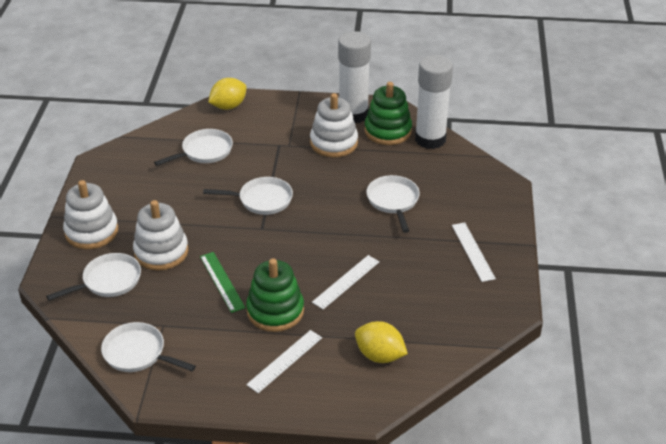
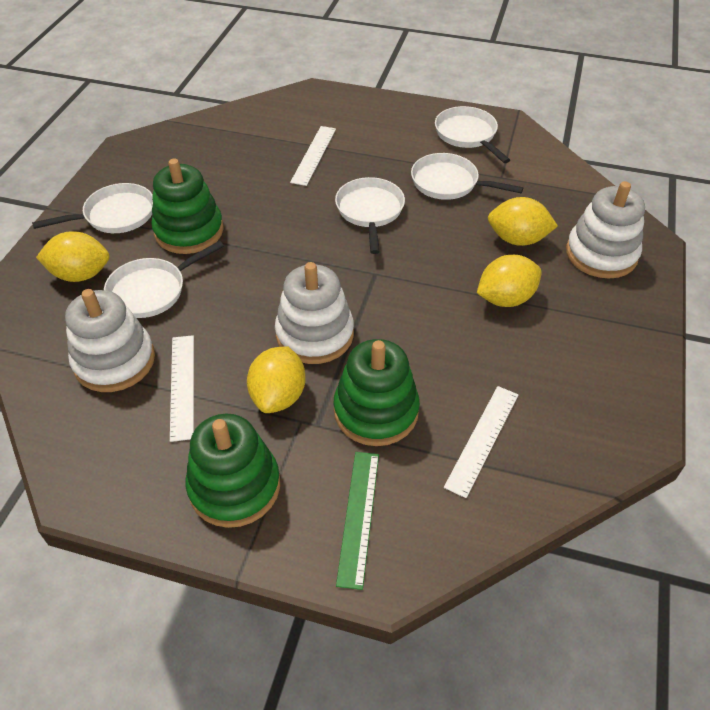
green stacking toy: [246,258,304,332] [364,82,412,145] = 2 -> [151,159,224,254] [186,414,280,528] [334,339,420,446] = 3
white glue stick: [338,31,371,123] [415,55,453,149] = 2 -> none = 0
yellow lemon: [208,78,247,110] [355,321,408,363] = 2 -> [36,231,110,282] [247,346,306,413] [477,255,541,307] [488,197,558,246] = 4

